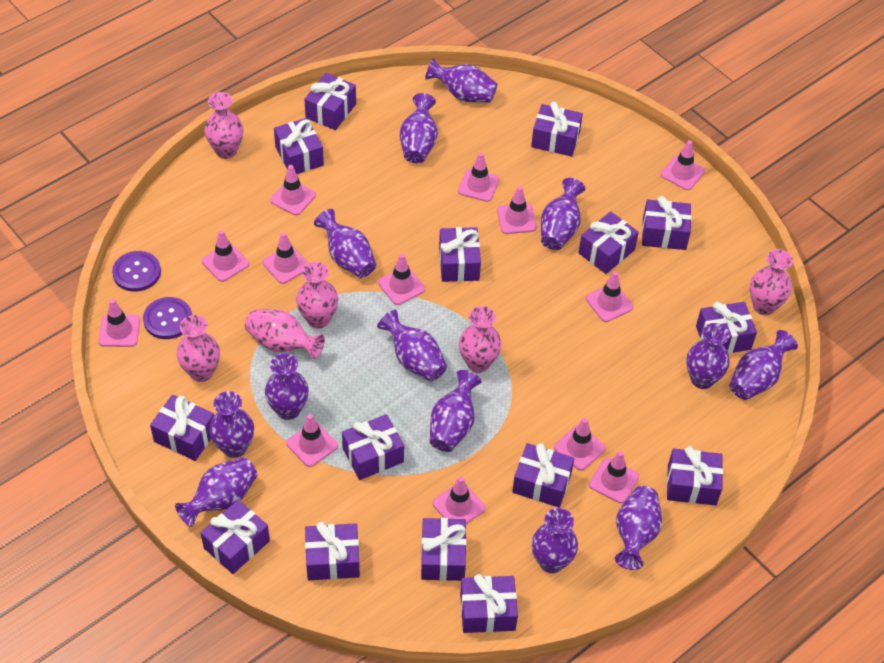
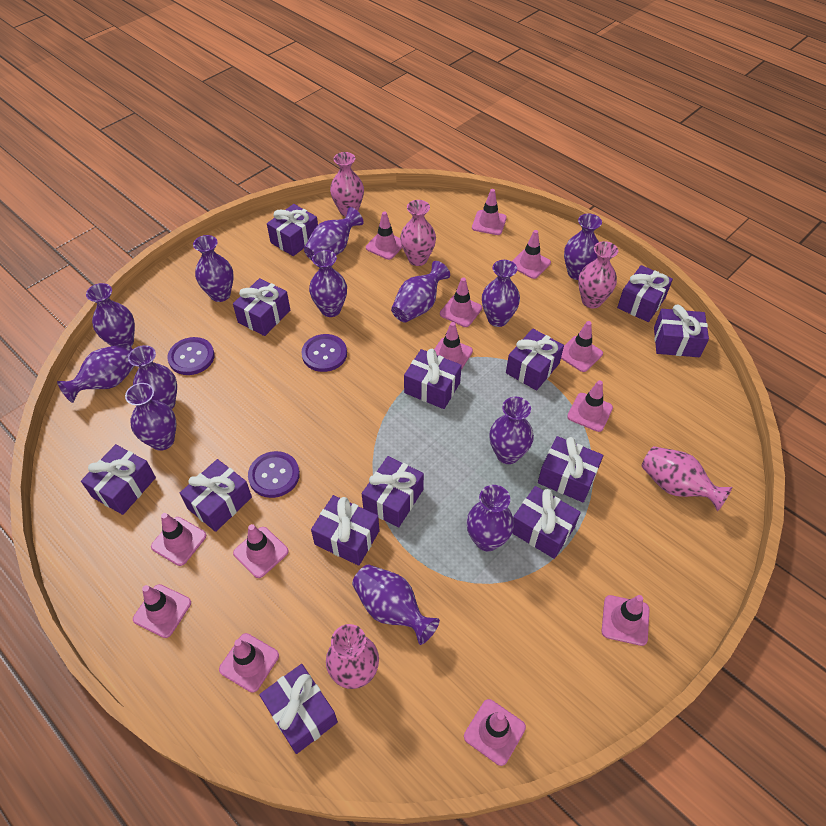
pink vase: [176,315,220,382] [204,92,243,159] [245,309,325,359] [296,262,338,329] [459,306,501,373] [750,249,793,315] = 6 -> [326,624,379,689] [330,152,364,217] [400,200,436,266] [578,241,618,308] [642,446,732,511] = 5
purple button: [112,251,161,292] [143,297,192,339] = 2 -> [167,337,215,375] [248,451,300,498] [301,334,347,372] = 3
purple gift: [150,395,214,461] [201,500,270,574] [274,118,324,174] [304,73,356,130] [305,522,360,580] [342,414,404,480] [421,518,467,581] [439,227,481,282] [460,574,518,633] [512,443,574,508] [531,102,583,157] [578,211,639,274] [642,196,692,250] [667,446,723,506] [696,302,757,354] = 15 -> [81,444,156,515] [180,459,252,532] [233,278,290,336] [259,664,338,754] [267,204,318,256] [311,495,379,566] [362,456,424,528] [404,349,462,409] [506,328,564,391] [512,486,581,559] [538,436,603,503] [617,265,673,322] [654,304,709,357] = 13

